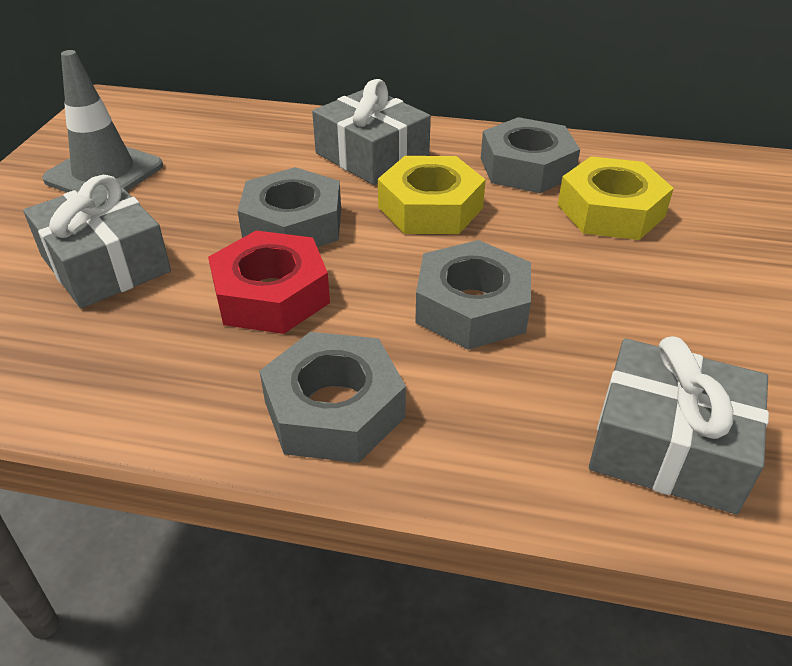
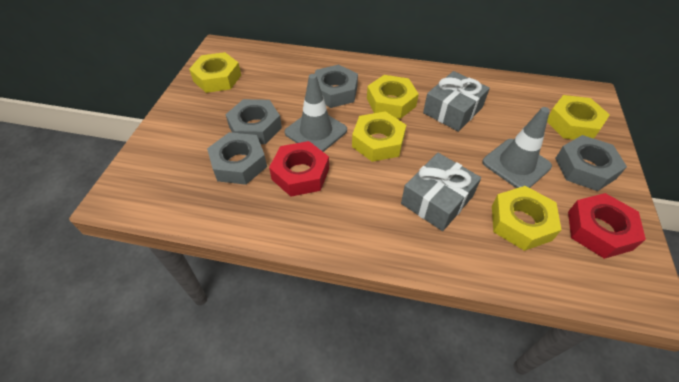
grey gift: [23,175,171,308] [312,79,431,185] [589,336,769,514] = 3 -> [401,153,481,231] [423,71,490,132] = 2
grey traffic cone: [42,50,163,192] = 1 -> [285,74,347,152] [482,107,552,188] = 2
red nut: [208,231,330,334] = 1 -> [269,141,329,197] [568,193,646,259] = 2
yellow nut: [378,156,486,234] [558,157,674,240] = 2 -> [189,52,241,93] [352,111,406,162] [367,75,419,119] [492,186,562,251] [547,95,610,140] = 5

